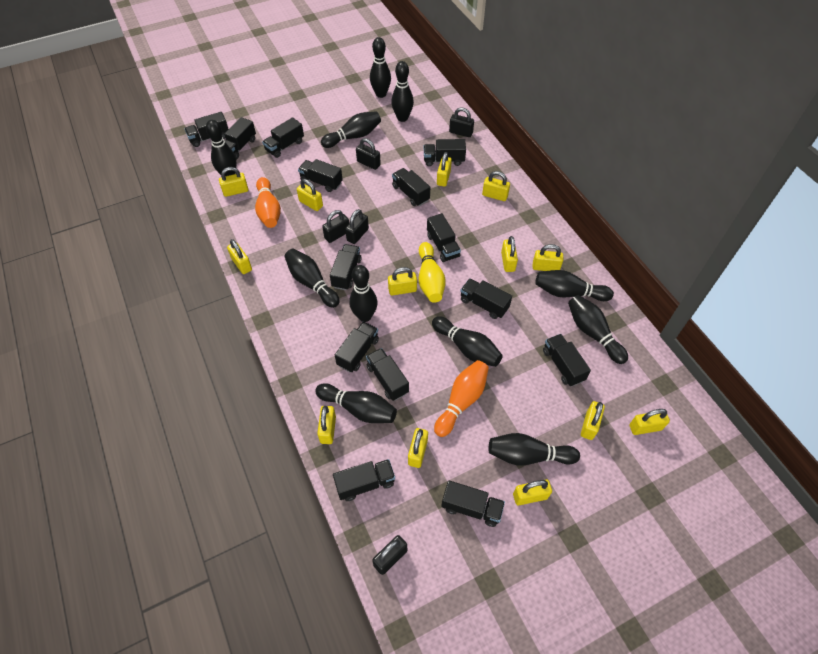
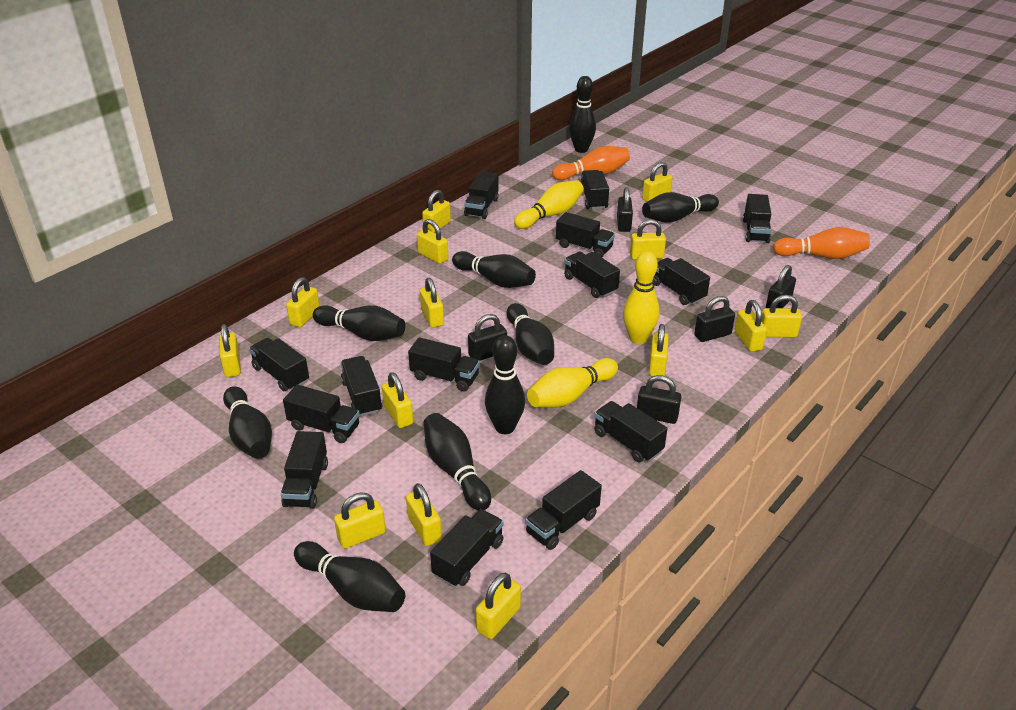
black bowling pin: [206,120,237,176] [284,249,340,308] [315,383,397,423] [321,111,381,148] [349,265,378,322] [370,37,391,98] [391,61,414,122] [432,316,503,367] [489,433,580,466] [535,270,614,301] [568,295,628,364] = 11 -> [223,386,272,459] [294,541,405,612] [313,305,405,341] [423,413,491,510] [452,251,536,288] [485,335,525,434] [507,303,554,365] [569,76,596,153] [642,192,719,223] = 9
yellow bowling pin: [419,242,445,303] = 1 -> [514,180,584,229] [527,358,618,408] [623,251,659,344] = 3
yellow padlock: [219,167,248,197] [227,239,252,274] [297,179,323,211] [317,406,336,444] [388,267,417,296] [408,428,428,468] [437,152,452,187] [482,171,510,201] [501,236,518,272] [513,480,552,505] [533,244,563,271] [581,401,605,440] [629,409,670,435] = 13 -> [219,324,241,377] [286,277,320,327] [334,492,386,549] [382,372,414,428] [406,483,442,546] [417,219,449,264] [420,277,444,328] [422,190,451,233] [476,573,521,639] [630,219,666,260] [642,162,672,202] [649,324,669,376] [734,300,767,352] [761,295,802,337] = 14

